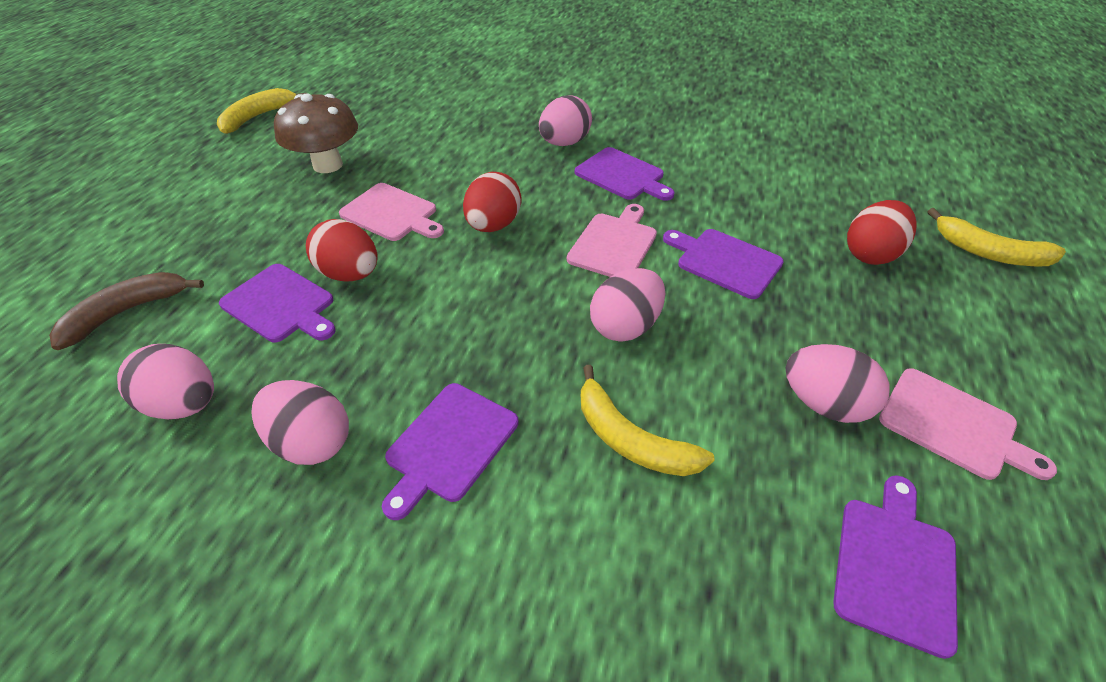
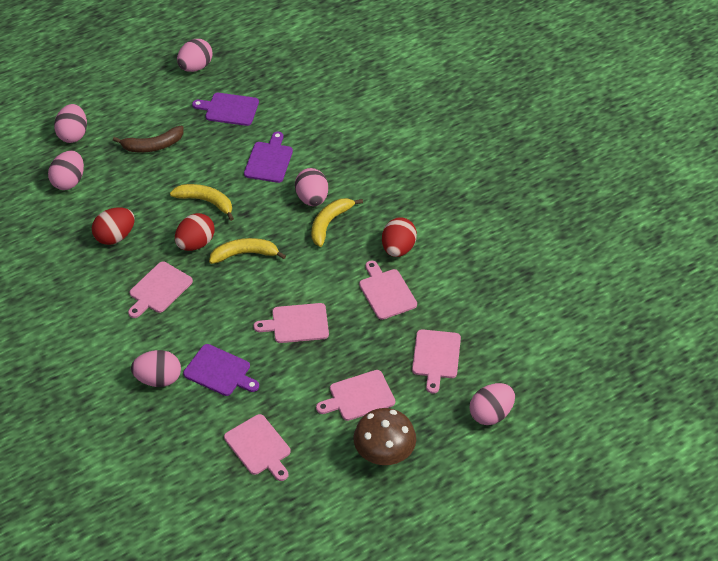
pink cutting board: [339,183,444,241] [567,204,657,277] [879,368,1057,480] = 3 -> [128,262,193,318] [224,414,291,481] [254,303,329,343] [316,370,395,421] [359,260,417,320] [412,329,461,393] = 6
pink egg: [117,344,214,419] [251,380,349,465] [539,95,592,146] [590,268,665,341] [785,344,890,423] = 5 -> [48,151,84,190] [54,104,87,143] [131,350,181,387] [177,39,213,72] [295,168,328,206] [470,383,515,425] = 6
purple cutting board: [219,264,336,342] [382,383,518,520] [575,147,674,201] [663,229,784,299] [833,475,958,659] = 5 -> [183,344,259,396] [192,93,259,126] [244,132,293,183] = 3

